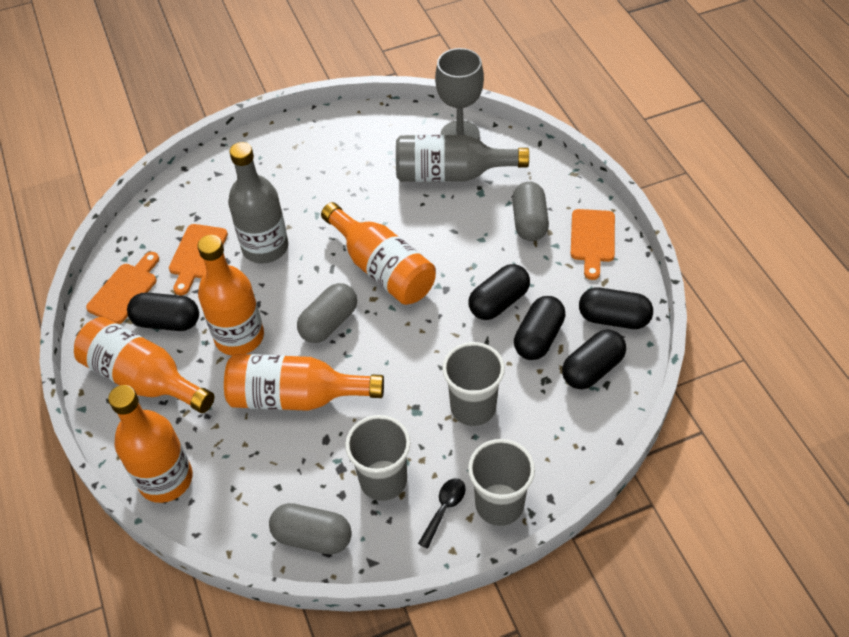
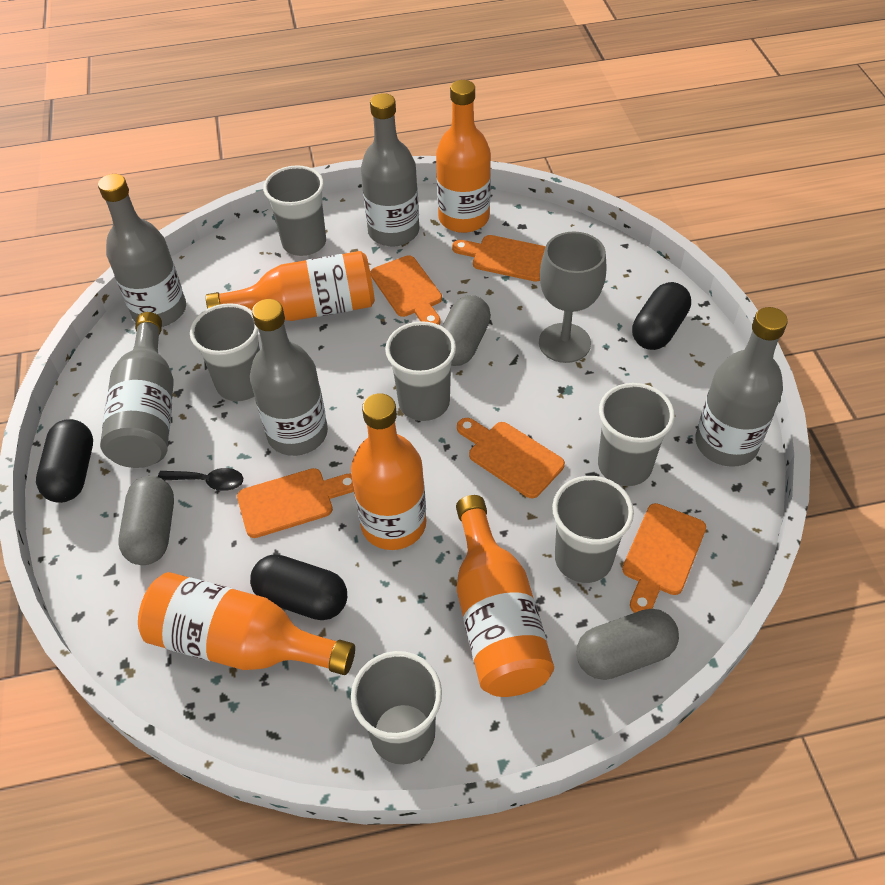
black capsule: [127,292,199,331] [469,264,530,320] [514,296,566,360] [562,330,626,389] [579,287,653,329] = 5 -> [36,419,93,503] [250,554,347,620] [632,282,691,350] = 3
grey bottle: [228,142,288,263] [396,135,529,182] = 2 -> [98,174,186,327] [100,312,174,468] [250,299,328,456] [361,93,419,247] [695,307,788,467] = 5
grey cup: [345,415,411,501] [442,342,505,426] [468,439,535,526] = 3 -> [190,303,260,401] [263,165,326,256] [351,651,442,765] [385,321,456,421] [552,476,634,583] [598,383,675,486] = 6
orange cutting board: [86,252,159,324] [169,224,228,295] [571,209,615,280] = 3 -> [237,468,354,538] [370,255,442,325] [452,235,546,282] [457,418,565,498] [622,503,706,613] = 5

